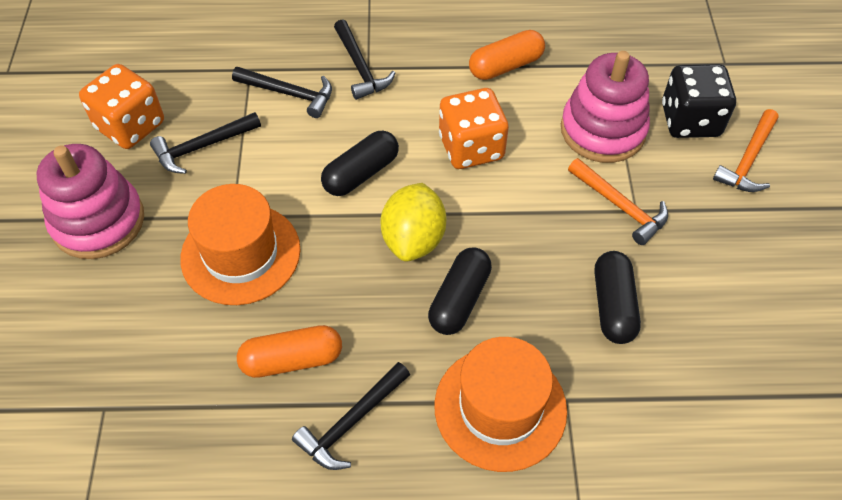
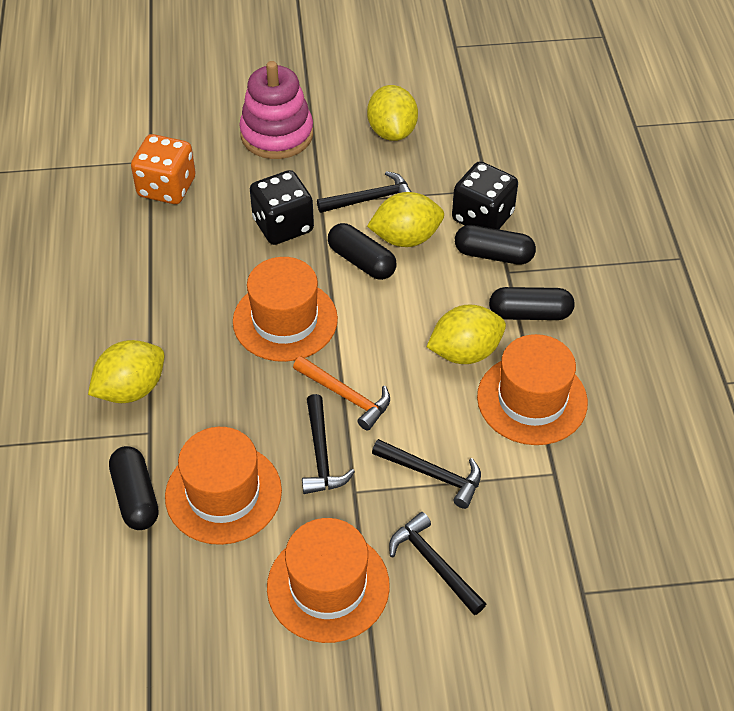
black capsule: [321,131,399,196] [428,247,492,335] [594,251,641,344] = 3 -> [109,446,159,530] [328,223,397,280] [455,225,536,265] [489,287,574,320] = 4
black dice: [662,64,736,138] = 1 -> [250,170,314,245] [452,161,518,229] = 2
orange capsule: [237,325,342,378] [469,30,545,80] = 2 -> none = 0
orange dice: [79,64,164,149] [439,88,509,169] = 2 -> [131,134,196,204] = 1
orange hammer: [568,158,668,245] [713,109,779,192] = 2 -> [293,356,390,431] = 1
orange hat: [180,184,301,305] [434,337,567,472] = 2 -> [165,427,282,545] [233,257,338,362] [267,518,390,643] [477,334,588,445] = 4
pink stacking toy: [37,144,144,259] [561,51,650,163] = 2 -> [239,61,313,159] = 1
yellow lemon: [381,183,446,262] = 1 -> [88,340,164,403] [367,85,418,141] [367,192,444,247] [427,304,506,364] = 4

